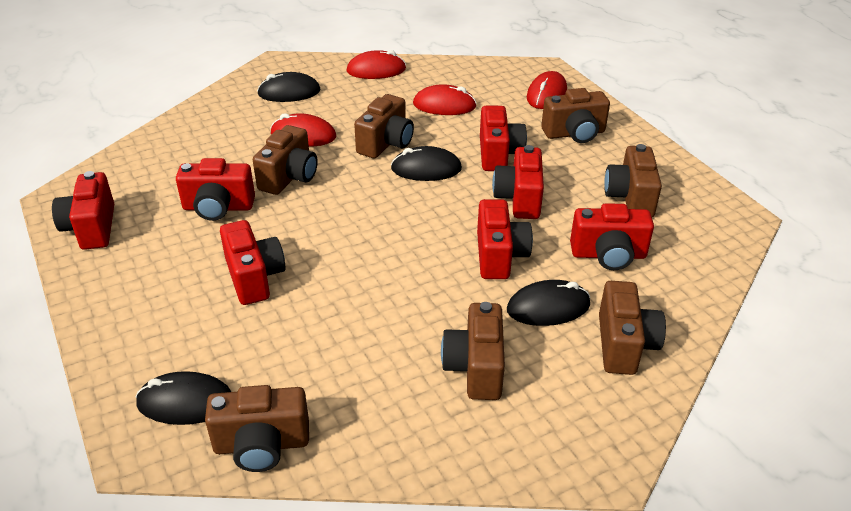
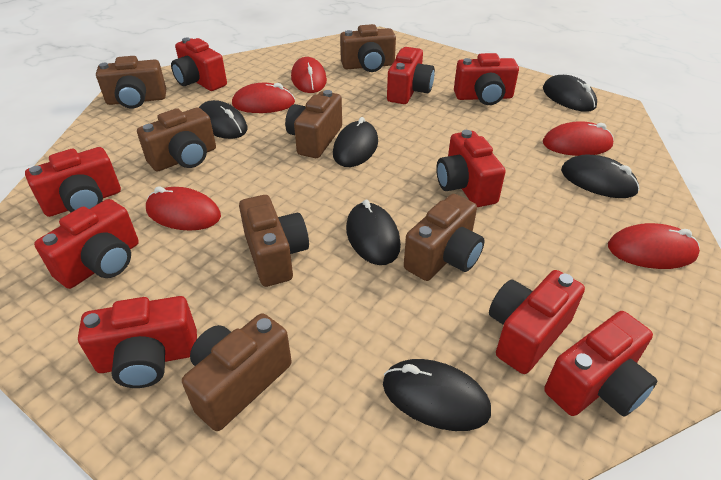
black mouse: [136,371,231,425] [257,72,320,102] [391,146,462,181] [507,280,590,326] = 4 -> [199,100,247,139] [333,117,378,167] [346,200,401,265] [383,359,491,431] [543,75,597,112] [561,155,640,198] = 6
red camera: [52,171,114,250] [176,158,255,221] [220,220,285,305] [477,199,533,279] [480,105,527,171] [492,145,544,219] [570,203,654,270] = 7 -> [25,147,121,217] [34,199,139,289] [78,296,197,388] [171,37,227,91] [387,47,435,104] [436,130,506,207] [454,53,519,105] [489,270,585,374] [544,311,657,417] = 9
red mouse: [271,113,336,147] [346,50,406,79] [413,84,477,115] [526,71,567,109] = 4 -> [146,187,221,231] [232,83,295,113] [291,57,327,93] [543,121,614,156] [608,223,700,269] = 5

